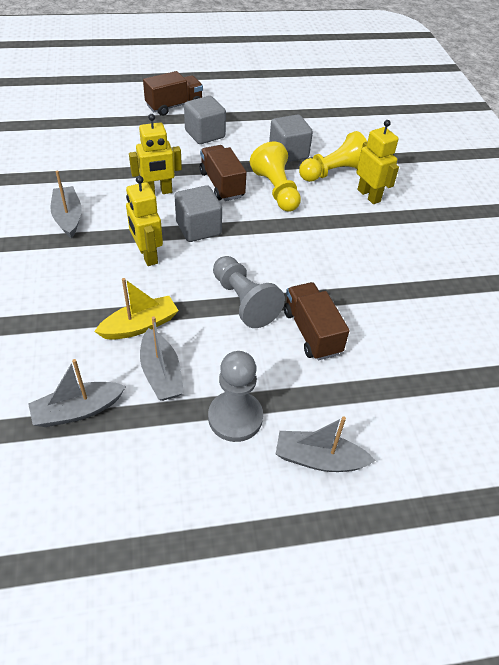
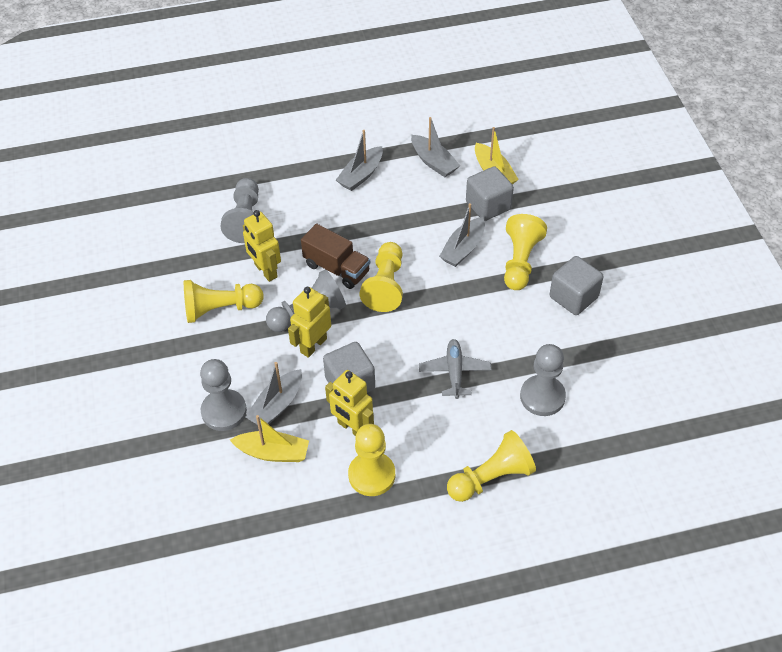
brown truck: [143,71,203,116] [200,145,247,201] [284,282,350,360] = 3 -> [301,224,370,289] = 1
grey pawn: [208,351,263,442] [213,256,285,328] = 2 -> [200,359,247,431] [221,178,259,243] [266,269,346,332] [520,344,566,416] = 4
grey plane: none = 0 -> [419,339,491,399] = 1
yellow boat: [94,278,179,340] = 1 -> [230,415,309,462] [475,127,519,184] = 2
yellow pawn: [250,141,301,212] [299,131,367,182] = 2 -> [184,280,264,323] [348,424,395,496] [360,242,403,312] [447,430,536,502] [504,214,547,290] = 5

